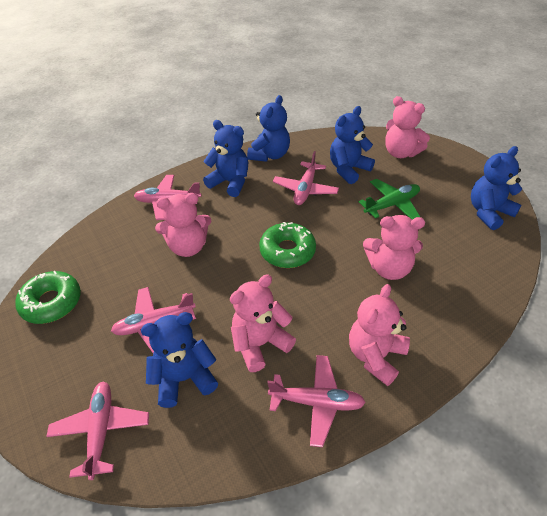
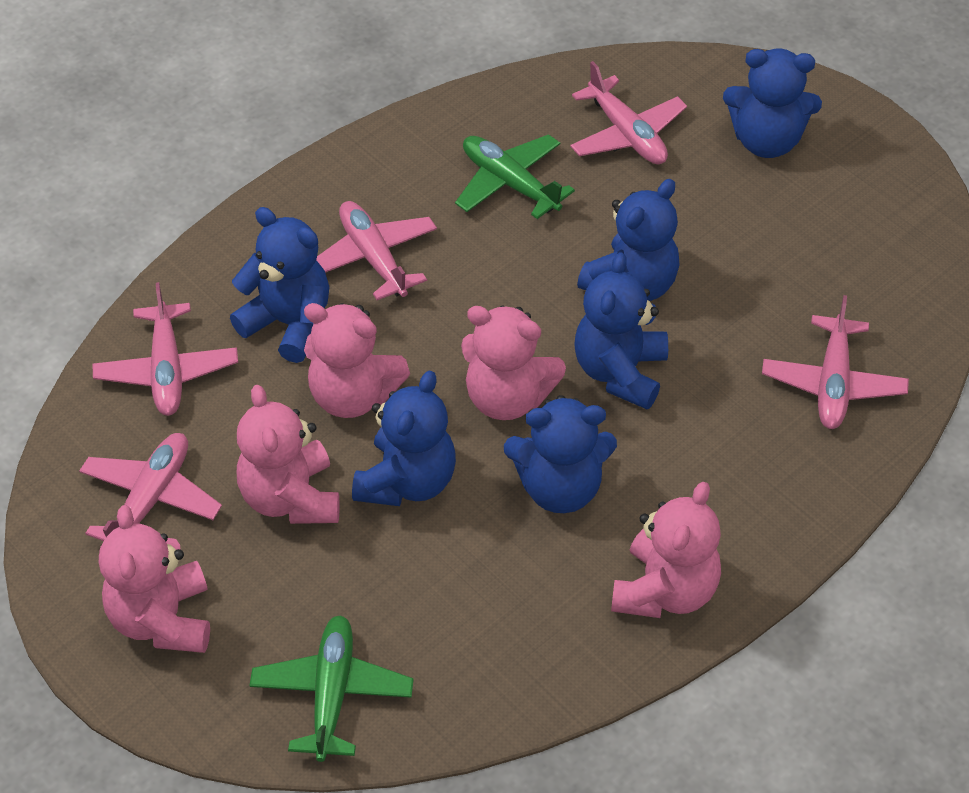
blue teddy bear: [141,312,218,408] [203,120,248,197] [247,95,290,162] [330,106,375,184] [471,146,522,230] = 5 -> [230,207,329,363] [352,370,456,506] [504,395,617,513] [574,252,668,410] [577,179,680,301] [723,48,822,158] = 6
green donut: [15,271,81,324] [259,222,316,268] = 2 -> none = 0
green plane: [359,179,420,220] = 1 -> [249,615,414,762] [455,134,575,219] = 2

